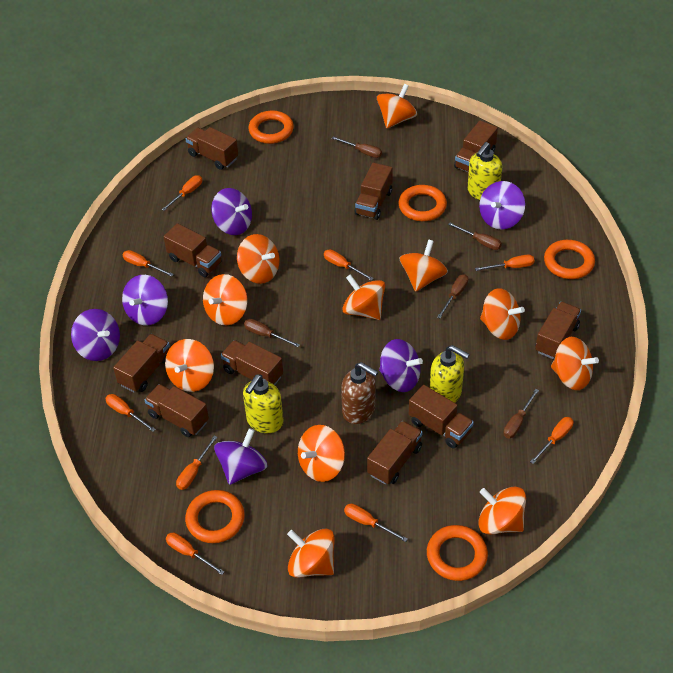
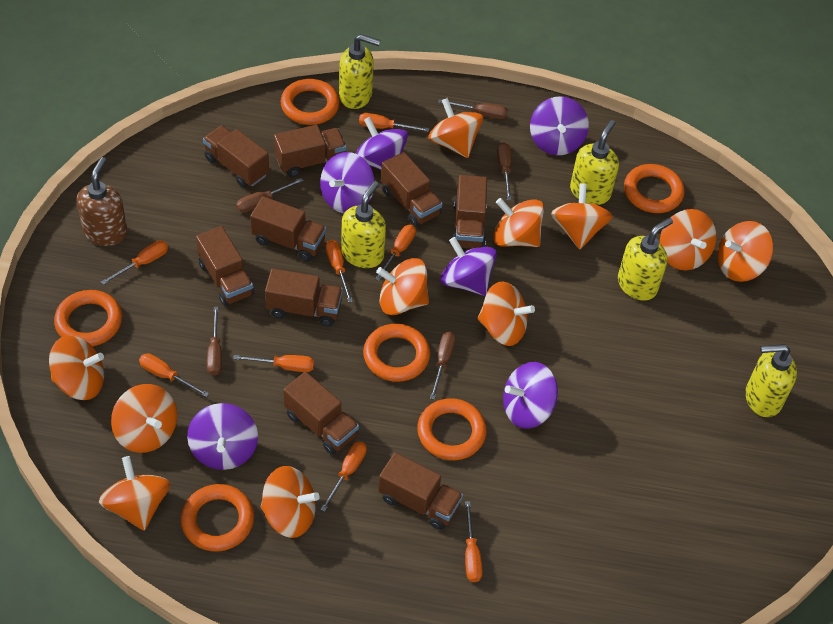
brown truck: [113,334,170,393] [145,384,209,437] [164,223,222,277] [186,127,238,170] [221,340,283,385] [355,163,393,220] [367,421,422,485] [409,385,474,449] [454,120,498,172] [535,302,581,359] = 10 -> [196,226,254,306] [203,125,269,188] [250,196,326,261] [265,268,343,326] [274,125,347,177] [283,372,359,455] [378,452,463,530] [381,152,443,227] [452,175,487,248] = 9
orange ring: [185,490,245,543] [249,111,294,144] [398,185,447,221] [427,525,488,581] [544,240,595,279] = 5 -> [54,290,122,347] [181,484,254,552] [281,79,340,125] [363,324,430,382] [417,398,487,460] [624,164,685,213] = 6
orange screwdriver: [105,394,156,432] [123,250,174,277] [162,175,202,211] [166,533,224,575] [176,436,217,490] [324,249,374,281] [344,504,408,542] [475,255,535,271] [530,417,573,464] = 9 -> [101,240,168,285] [139,353,209,397] [233,355,314,372] [320,442,367,512] [326,240,353,302] [359,113,429,132] [375,225,416,281] [465,501,483,582] = 8
yellow soap dispenser: [243,374,284,433] [430,345,470,403] [467,142,502,200] = 3 -> [339,34,380,109] [341,181,386,268] [570,120,619,205] [618,218,673,301] [745,344,797,417] = 5

